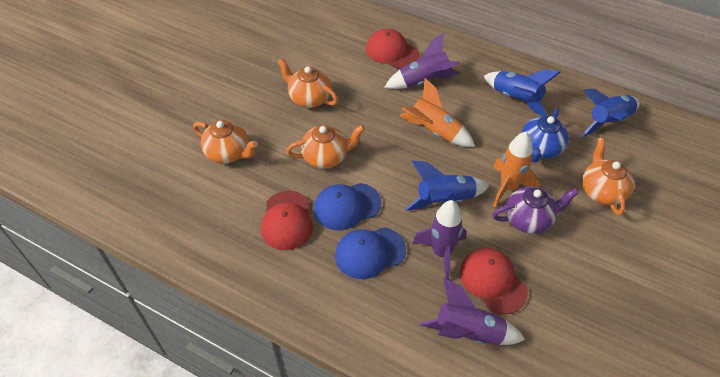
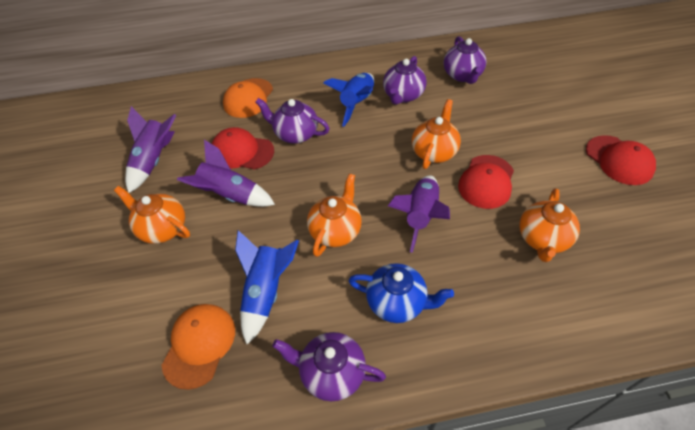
blue cap: [314,183,381,230] [335,227,406,279] = 2 -> none = 0
blue rocket: [405,160,489,211] [484,69,561,116] [581,89,640,138] = 3 -> [235,230,299,344] [323,73,374,127] = 2
orange cap: none = 0 -> [161,304,235,390] [223,78,273,118] = 2
orange rocket: [399,78,475,147] [493,132,539,207] = 2 -> none = 0
purple teapot: [493,186,579,234] = 1 -> [255,98,330,144] [272,332,386,401] [383,56,426,105] [444,36,487,84] = 4

